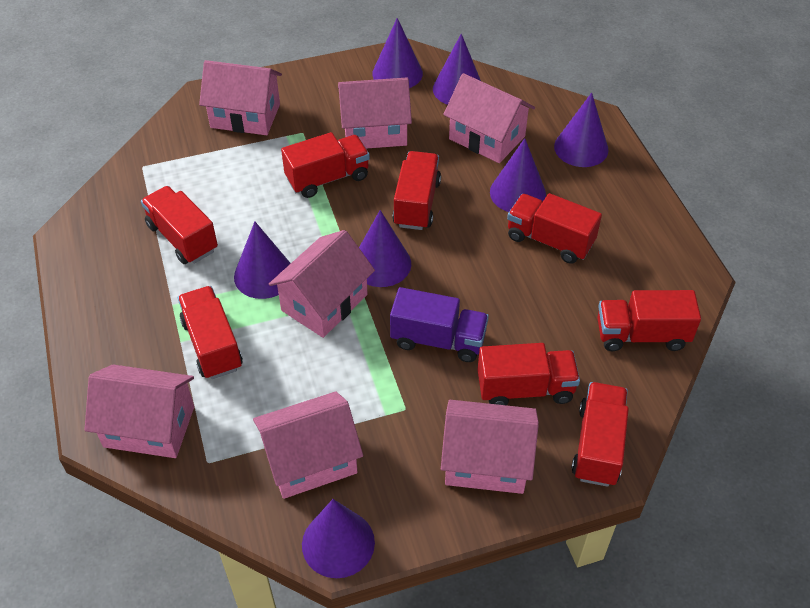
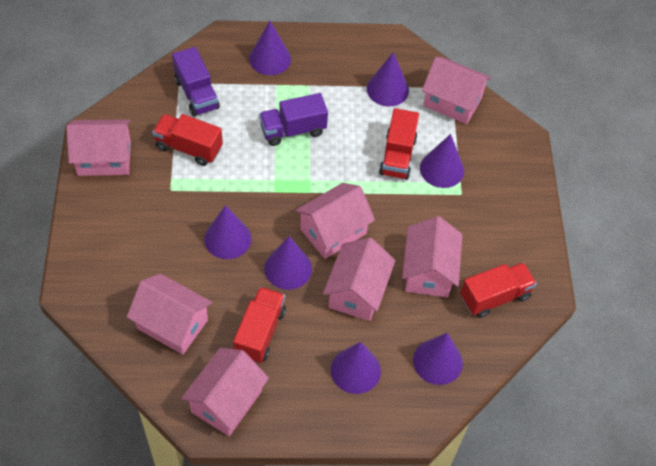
purple truck: [390,287,489,362] = 1 -> [172,47,220,117] [259,93,328,146] = 2
red truck: [141,186,218,264] [178,286,243,379] [281,132,370,198] [393,151,441,230] [477,343,580,405] [507,193,602,264] [572,382,629,487] [597,290,701,351] = 8 -> [152,114,223,166] [233,287,286,363] [379,108,419,180] [460,262,537,318] = 4

